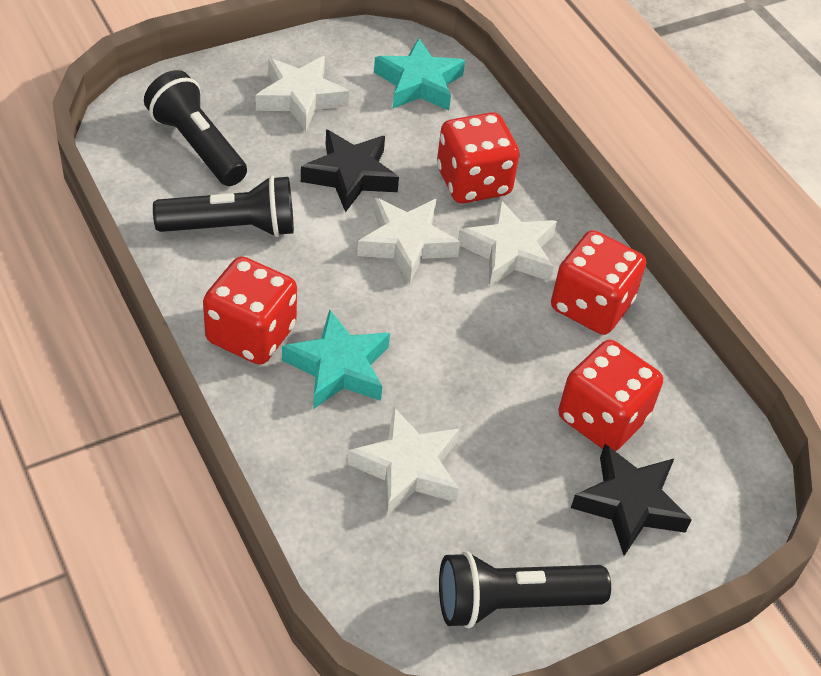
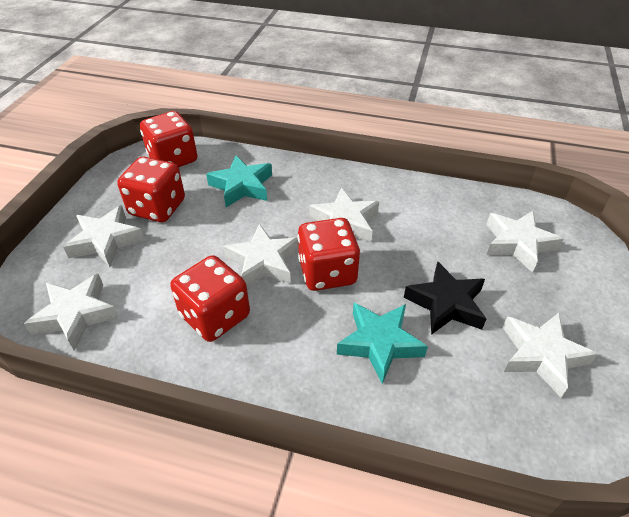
black flashlight: [144,70,247,186] [153,176,294,237] [439,551,611,628] = 3 -> none = 0
black star: [301,129,399,212] [571,444,692,556] = 2 -> [404,261,487,335] = 1
white star: [256,56,349,131] [348,406,459,516] [357,198,460,284] [458,199,557,287] = 4 -> [24,274,119,351] [63,205,145,267] [223,224,299,286] [309,188,379,242] [486,211,563,273] [503,313,598,397] = 6

